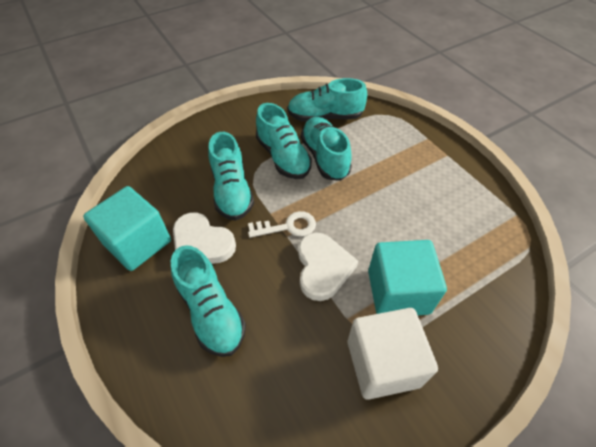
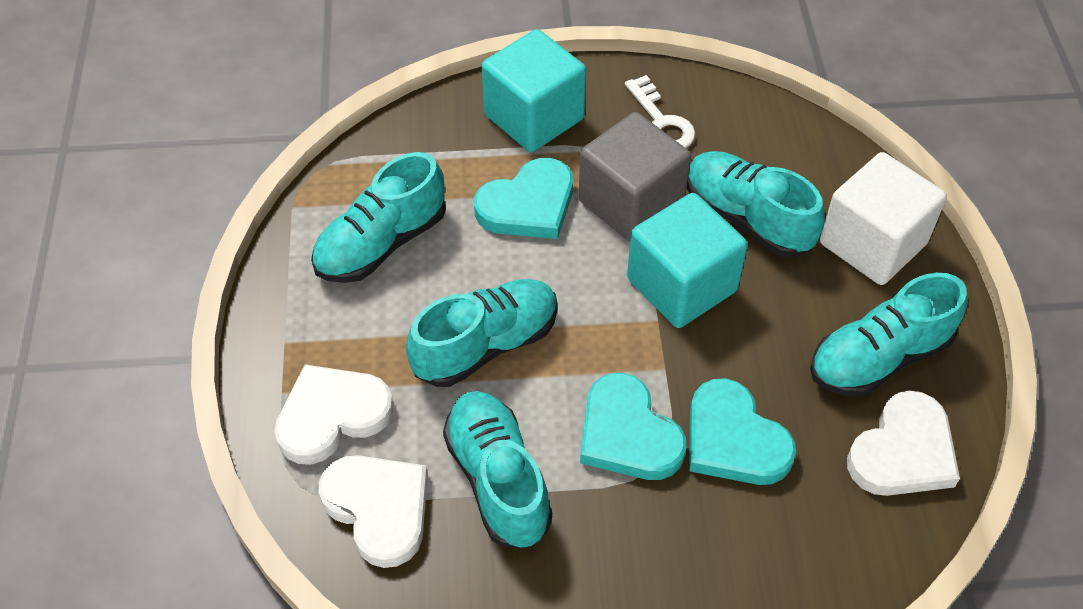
grey cube: none = 0 -> [579,112,691,241] = 1
turquoise heart: none = 0 -> [474,158,573,239] [580,373,687,480] [689,378,796,485] = 3
white heart: [173,212,236,264] [298,233,358,301] = 2 -> [274,365,394,465] [319,455,428,568] [847,391,960,496] = 3

